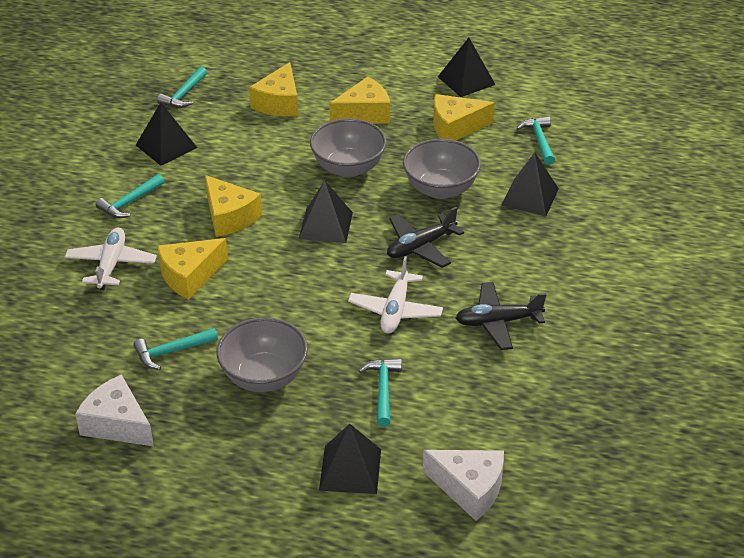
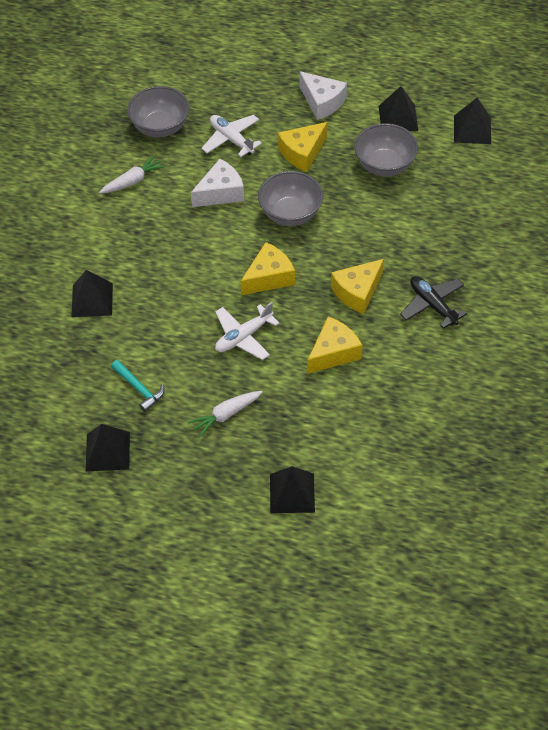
black plane: [387,207,464,268] [456,282,547,350] = 2 -> [400,276,467,329] = 1
turquoise hammer: [96,174,164,218] [133,328,218,370] [157,67,207,108] [359,358,402,426] [517,116,555,165] = 5 -> [111,360,165,412] = 1
white carrot: none = 0 -> [99,155,166,194] [188,391,262,438] = 2
yellow cheese: [157,238,228,300] [205,175,262,237] [249,62,298,116] [329,77,390,124] [433,94,495,140] = 5 -> [240,242,295,295] [278,122,328,172] [307,317,362,374] [331,259,384,314] = 4

